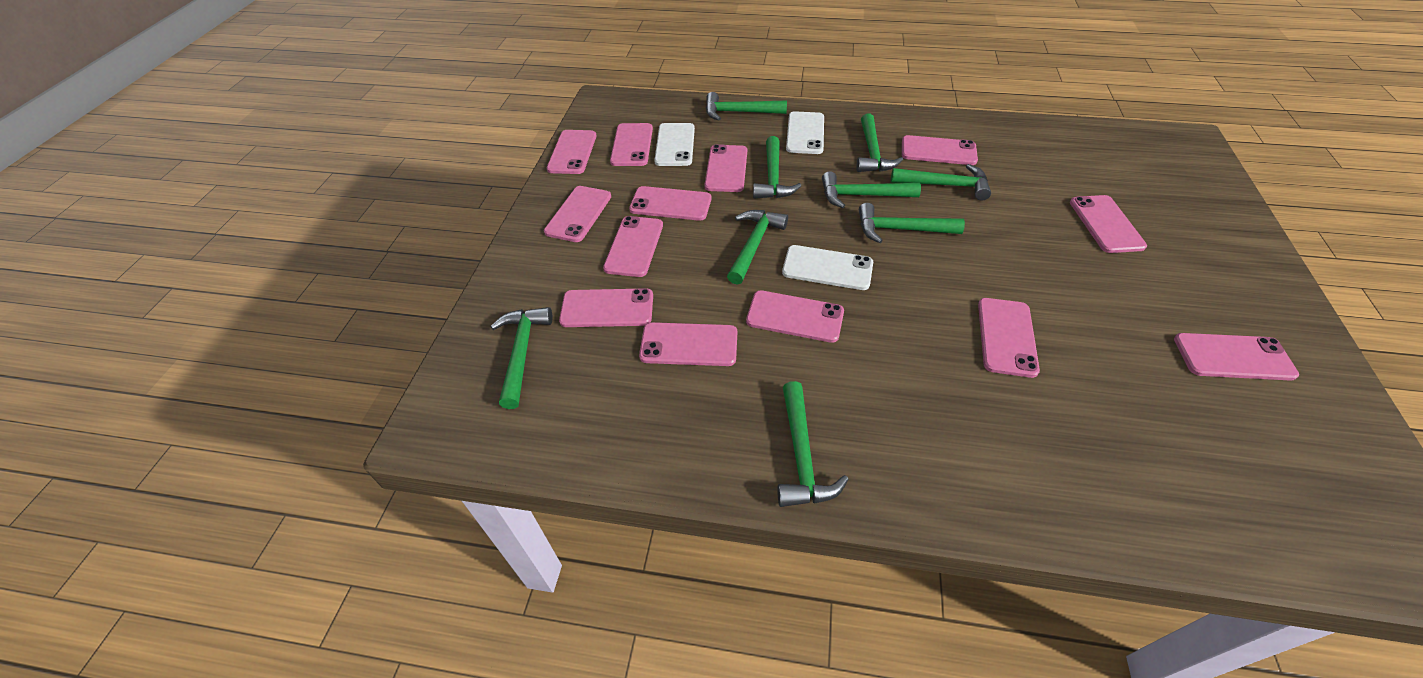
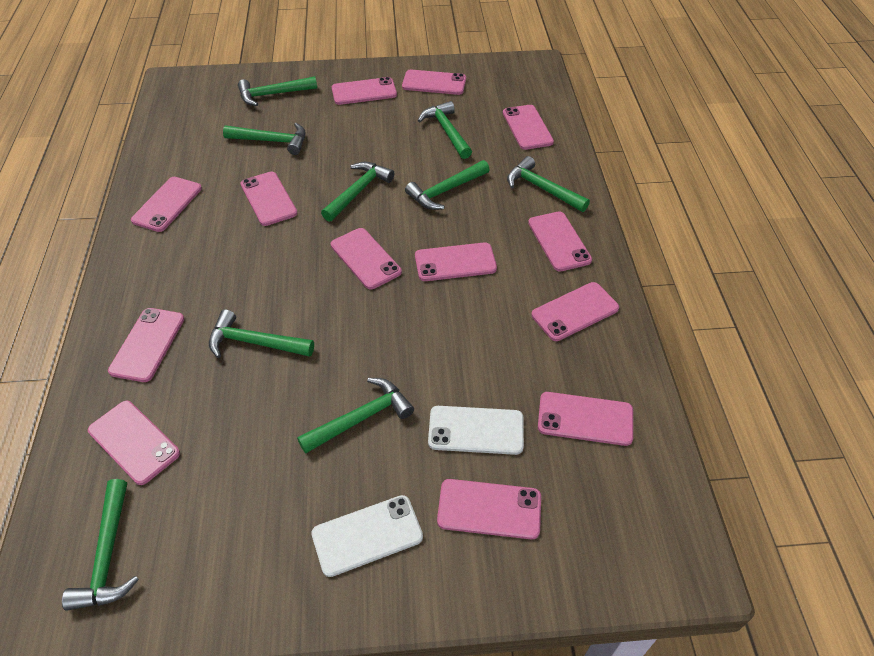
white phone: [654,123,695,166] [782,245,873,290] [786,111,824,154] = 3 -> [311,495,423,577] [428,406,524,455] = 2

